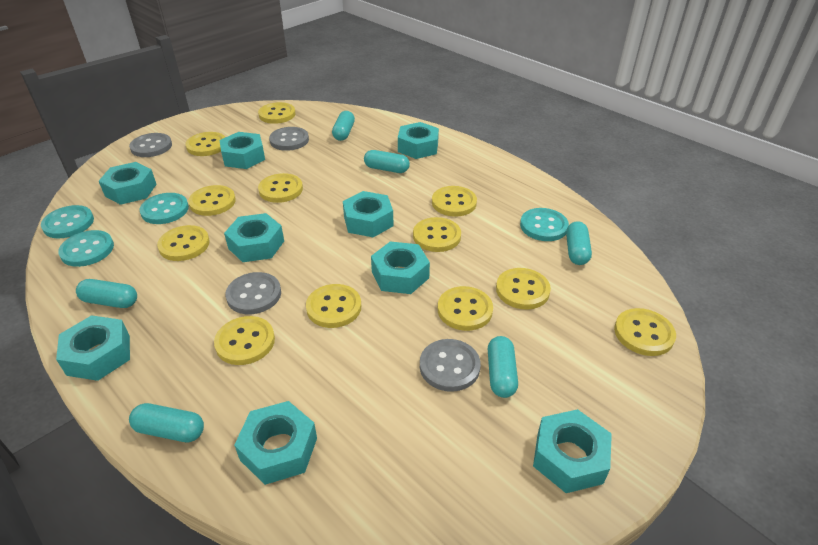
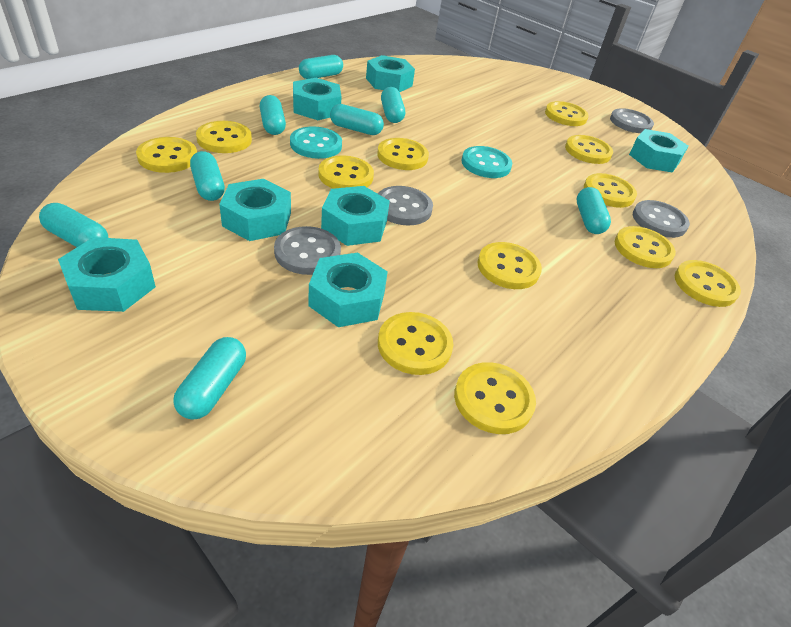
turquoise button: [41,205,94,238] [58,230,114,267] [140,193,189,224] [520,208,569,241] = 4 -> [290,127,342,159] [461,146,512,178] = 2
turquoise capsule: [76,279,137,308] [129,403,204,442] [332,111,355,141] [364,150,410,173] [488,336,518,398] [566,221,592,265] = 6 -> [39,203,109,247] [173,337,246,419] [190,151,225,201] [260,95,286,135] [299,55,343,79] [330,104,384,135] [381,87,405,123] [577,187,611,234] = 8
turquoise nut: [56,315,130,381] [99,162,157,205] [220,132,265,169] [224,213,284,262] [234,401,317,485] [343,191,394,237] [371,241,430,294] [398,122,439,159] [533,409,612,493] = 9 -> [58,237,156,312] [219,179,291,241] [293,78,342,120] [308,253,388,327] [321,186,390,246] [366,55,415,92] [629,129,689,173] = 7

